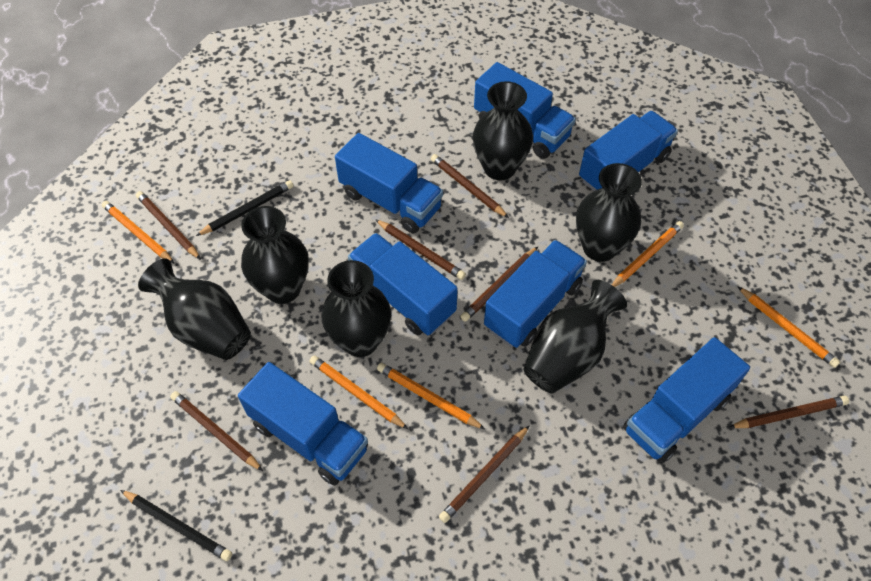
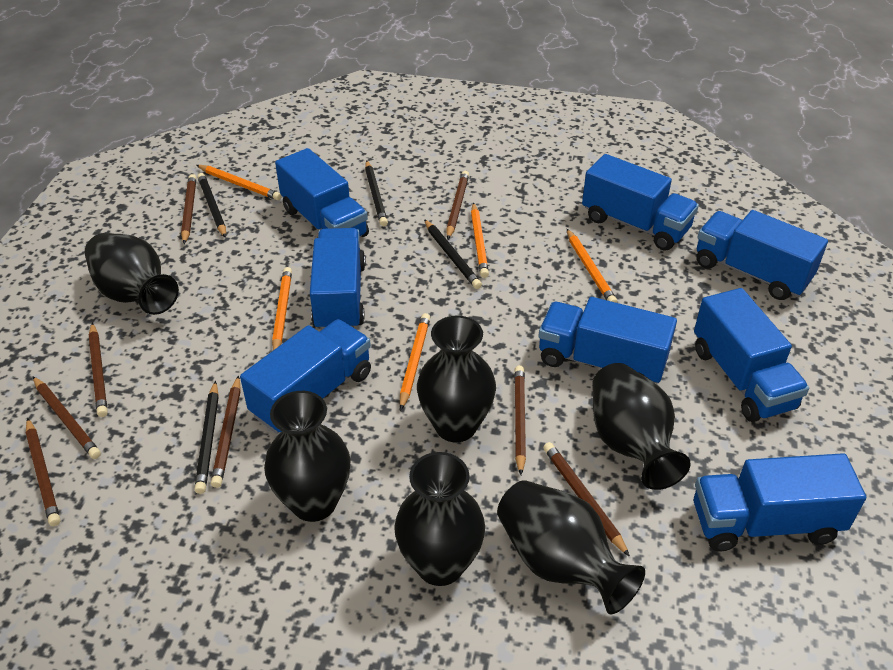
black pencil: [120,490,232,561] [196,180,294,236] = 2 -> [195,381,219,494] [197,173,226,238] [365,160,388,226] [424,219,482,289] = 4
blue truck: [238,362,368,485] [335,133,443,233] [348,233,458,335] [474,62,576,159] [484,240,587,348] [579,111,678,191] [623,337,750,464] = 7 -> [240,319,371,434] [275,148,369,237] [310,228,366,329] [538,297,677,383] [582,154,699,251] [694,288,809,422] [694,453,866,552] [696,210,828,300] = 8
brown pencil: [136,191,201,260] [170,391,263,471] [375,219,466,280] [431,154,509,218] [439,425,530,523] [460,247,538,322] [729,396,849,428] = 7 -> [26,418,60,526] [33,376,101,459] [88,323,108,417] [181,174,197,244] [211,375,241,488] [446,171,469,239] [514,365,526,475] [543,442,630,557] = 8

